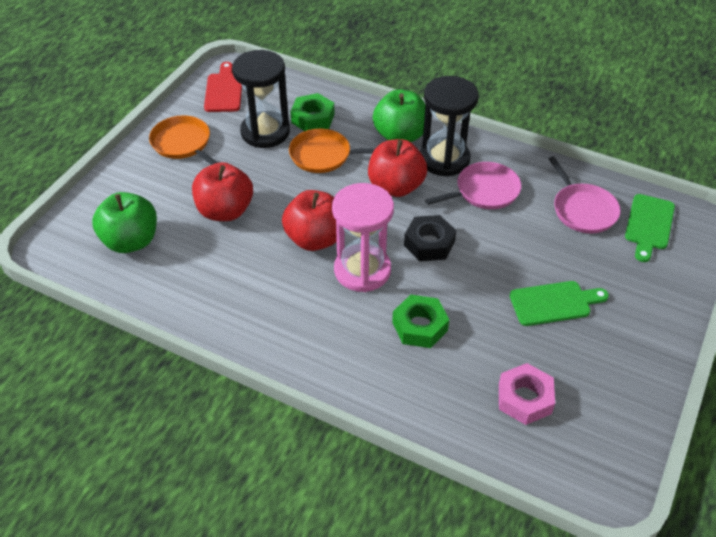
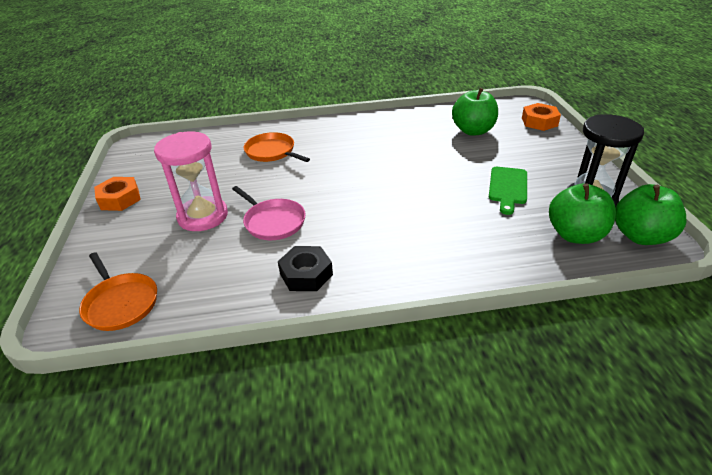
black hourglass: [232,50,290,148] [420,76,479,177] = 2 -> [566,114,644,208] = 1
green apple: [92,192,157,253] [373,89,425,142] = 2 -> [452,88,498,136] [549,183,616,244] [615,184,687,245] = 3
green cutting board: [510,281,609,326] [625,194,675,262] = 2 -> [489,167,527,215] = 1
green nut: [290,93,335,131] [392,295,449,348] = 2 -> none = 0
orange nut: none = 0 -> [94,177,141,211] [522,103,561,131] = 2
pink nut: [499,363,555,425] = 1 -> none = 0
pink pan: [425,162,522,209] [549,156,621,233] = 2 -> [232,186,306,240] = 1
red apple: [192,162,253,221] [282,190,337,251] [368,139,427,197] = 3 -> none = 0
red cutting board: [204,62,242,112] = 1 -> none = 0

